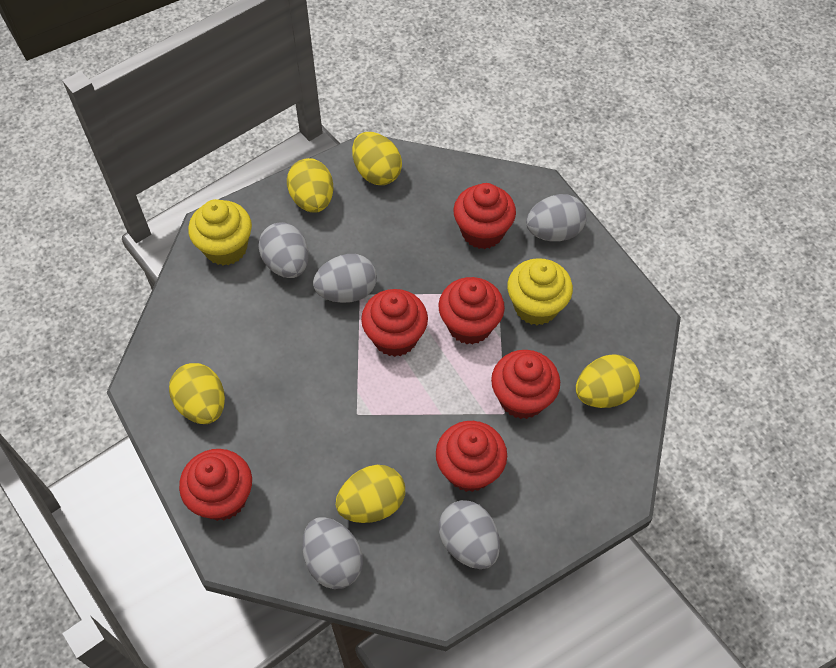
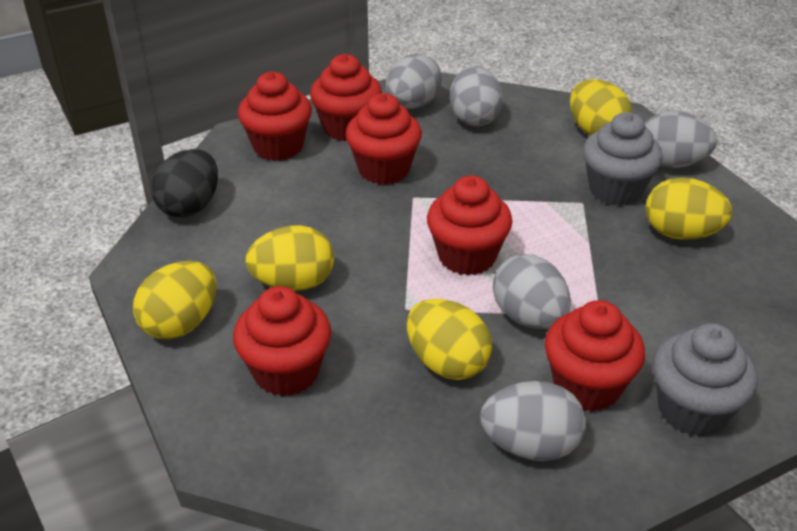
black egg: none = 0 -> [151,149,218,218] = 1
grey cupcake: none = 0 -> [583,112,663,206] [653,323,758,437] = 2
yellow cupcake: [188,199,252,266] [507,258,573,325] = 2 -> none = 0

